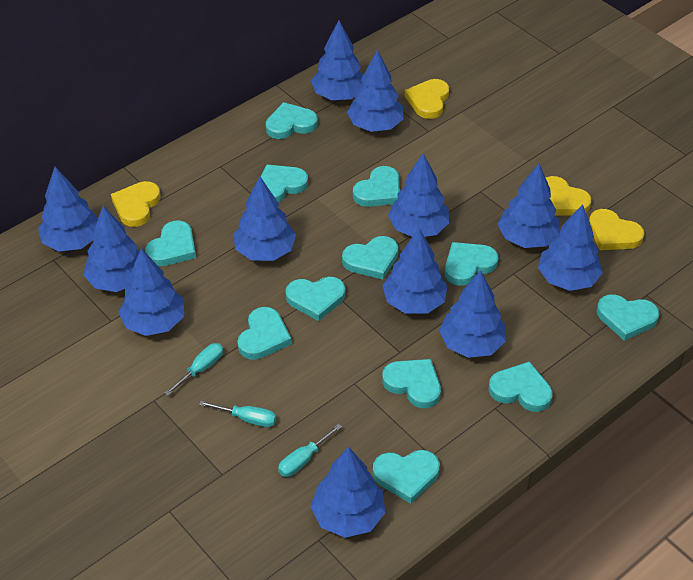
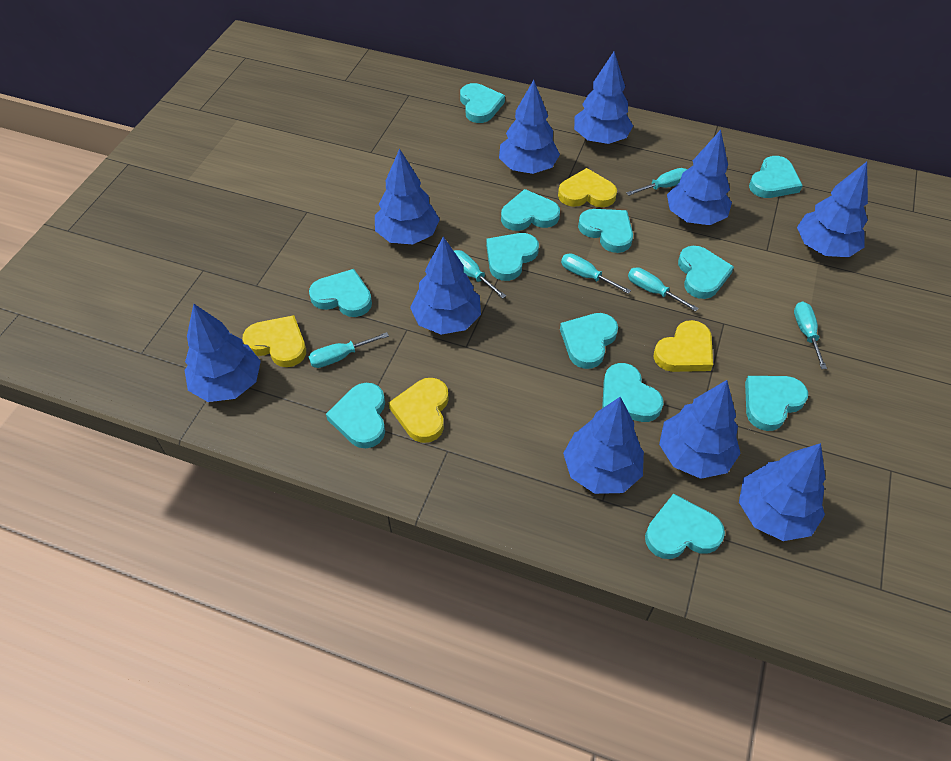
blue tree: [38,167,98,251] [83,206,140,292] [119,248,184,336] [233,177,296,261] [311,20,363,100] [311,447,385,538] [347,50,404,132] [383,228,448,313] [388,153,450,237] [439,270,506,358] [498,163,560,248] [538,204,603,291] = 12 -> [185,304,261,402] [375,149,440,244] [410,237,481,335] [499,80,560,174] [563,397,644,494] [574,51,633,144] [659,380,741,479] [667,130,732,225] [739,443,826,541] [797,162,868,257] = 10
turquoise screwdriver: [165,343,223,396] [199,401,276,427] [278,424,342,477] = 3 -> [309,332,389,368] [454,250,506,299] [561,253,631,294] [626,168,687,196] [628,267,698,311] [794,301,827,369] = 6

